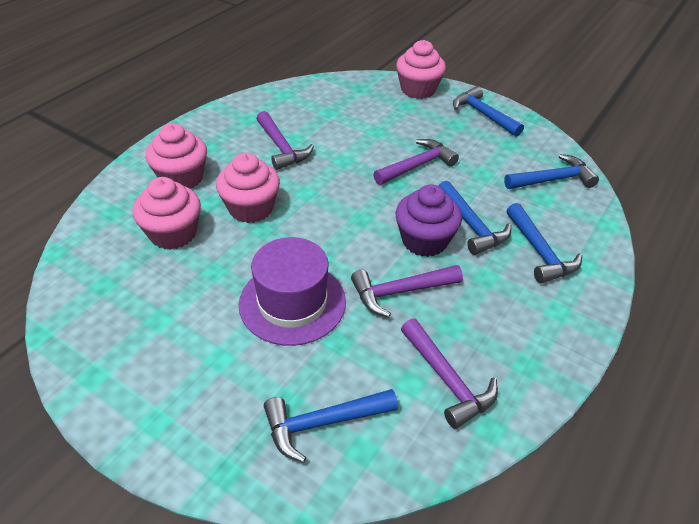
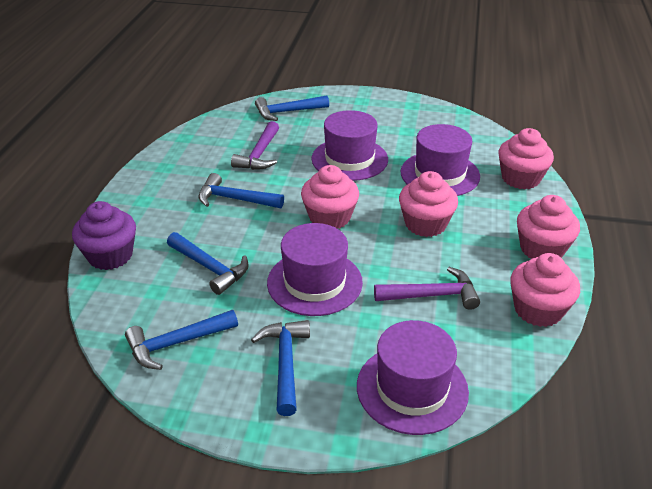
pink cupcake: [133,177,201,250] [145,123,207,188] [216,153,280,223] [396,40,446,99] = 4 -> [301,165,359,229] [399,171,458,237] [498,128,554,189] [510,253,580,327] [517,195,580,258] = 5
purple hammer: [256,111,314,170] [351,265,463,317] [373,139,459,185] [401,318,498,429] = 4 -> [231,121,279,170] [374,267,480,310] = 2
purple hat: [239,237,346,346] = 1 -> [267,223,363,316] [312,110,388,181] [357,320,469,435] [401,124,480,196] = 4

